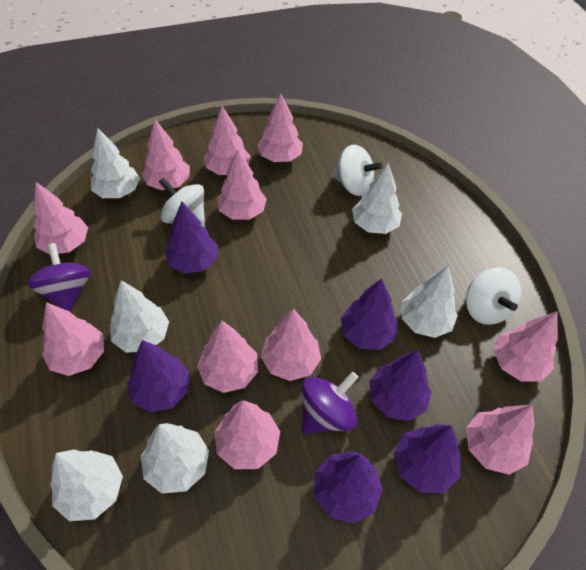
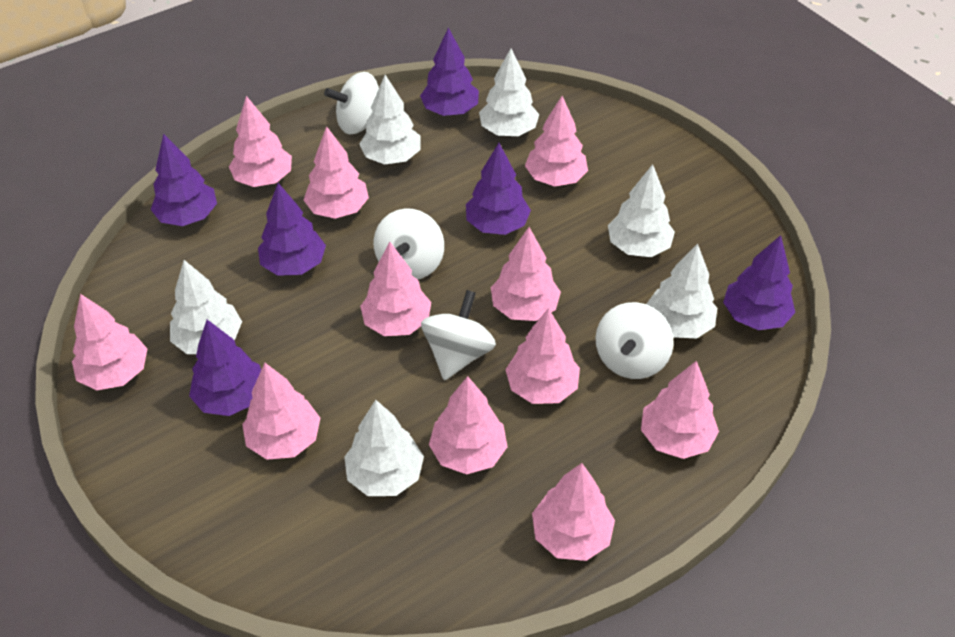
purple spinning top: [27,243,91,312] [302,372,358,434] = 2 -> none = 0
white spinning top: [159,177,205,228] [333,145,383,196] [466,267,521,325] = 3 -> [324,72,379,134] [374,209,444,279] [421,290,496,380] [596,302,674,379] = 4

